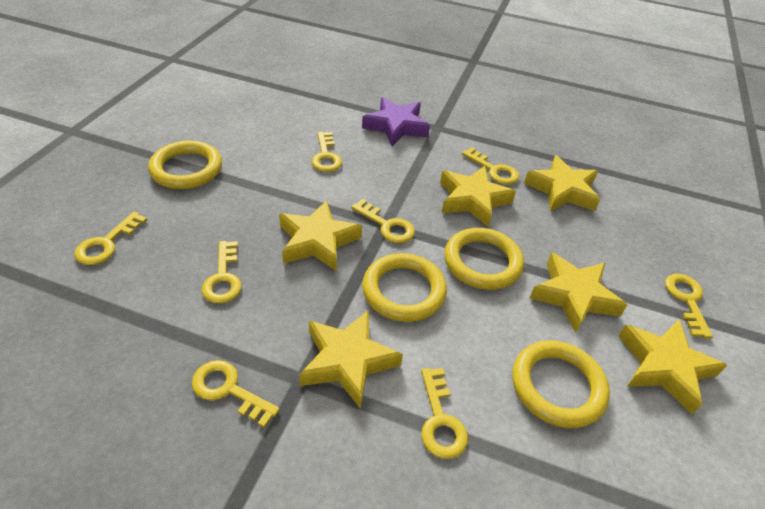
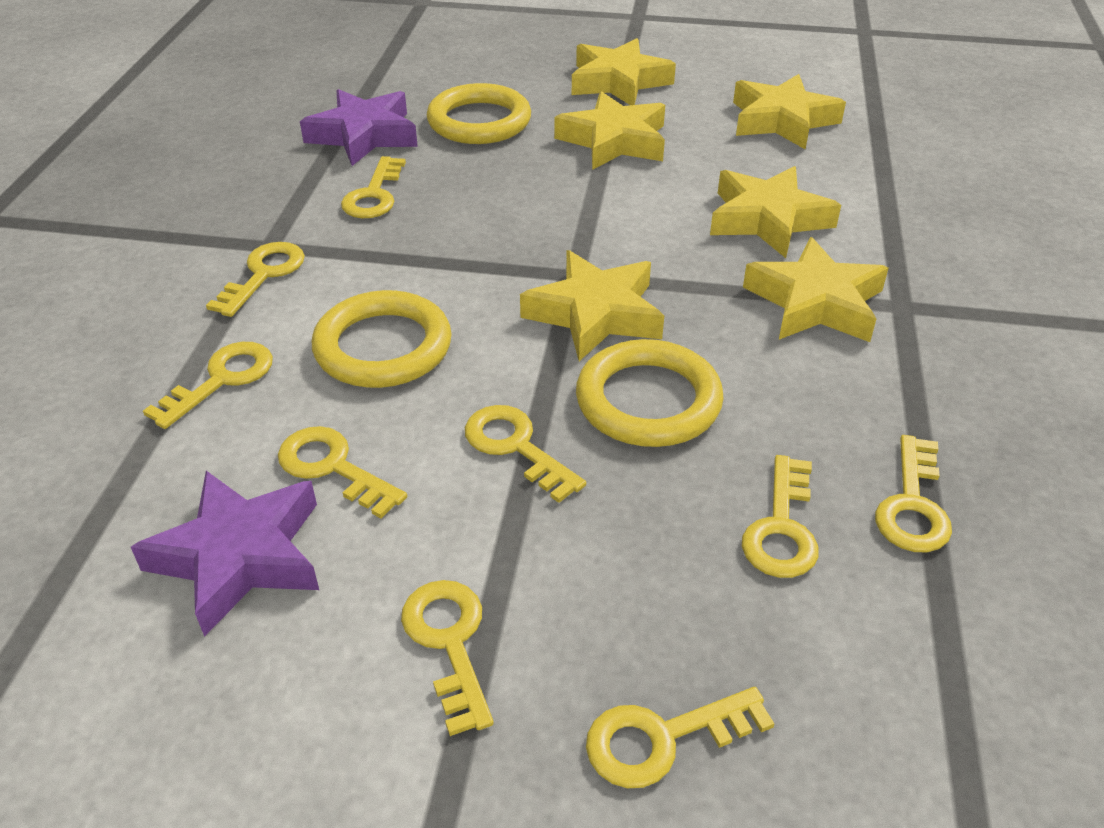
purple star: [362,97,430,146] = 1 -> [131,471,319,637] [300,89,418,166] = 2
yellow key: [74,212,147,265] [192,360,280,428] [201,241,242,304] [311,132,342,172] [351,199,415,243] [421,368,468,459] [462,147,519,185] [665,274,713,339] = 8 -> [143,342,273,429] [206,242,305,317] [278,426,407,518] [341,156,406,218] [401,580,494,736] [465,405,586,503] [586,687,775,788] [742,455,819,578] [875,435,952,552] = 9
yellow ring: [148,140,222,189] [362,253,447,322] [444,228,524,290] [512,340,610,428] = 4 -> [312,290,452,388] [427,83,531,144] [576,339,724,447] = 3

